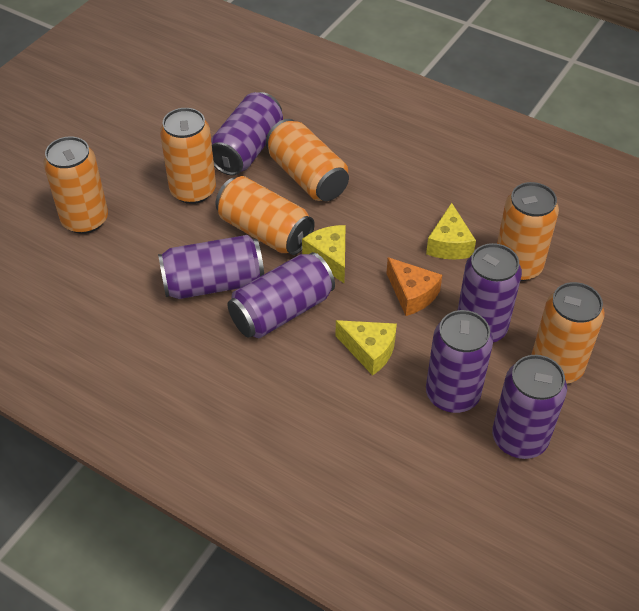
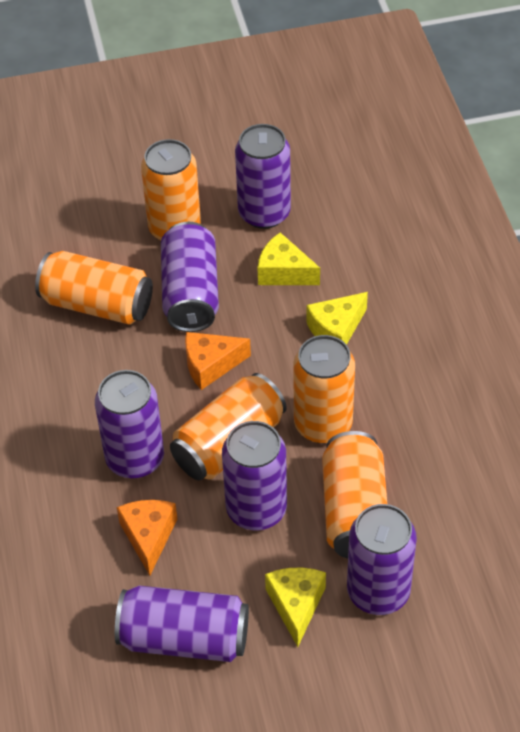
orange can: [44,136,108,234] [160,108,216,204] [215,176,314,255] [266,119,349,201] [497,182,559,281] [531,282,605,383] = 6 -> [35,251,153,325] [141,139,201,240] [170,373,286,481] [293,335,355,443] [322,431,387,558] = 5
orange cheese: [386,257,442,316] = 1 -> [117,500,177,576] [185,332,251,390] = 2

